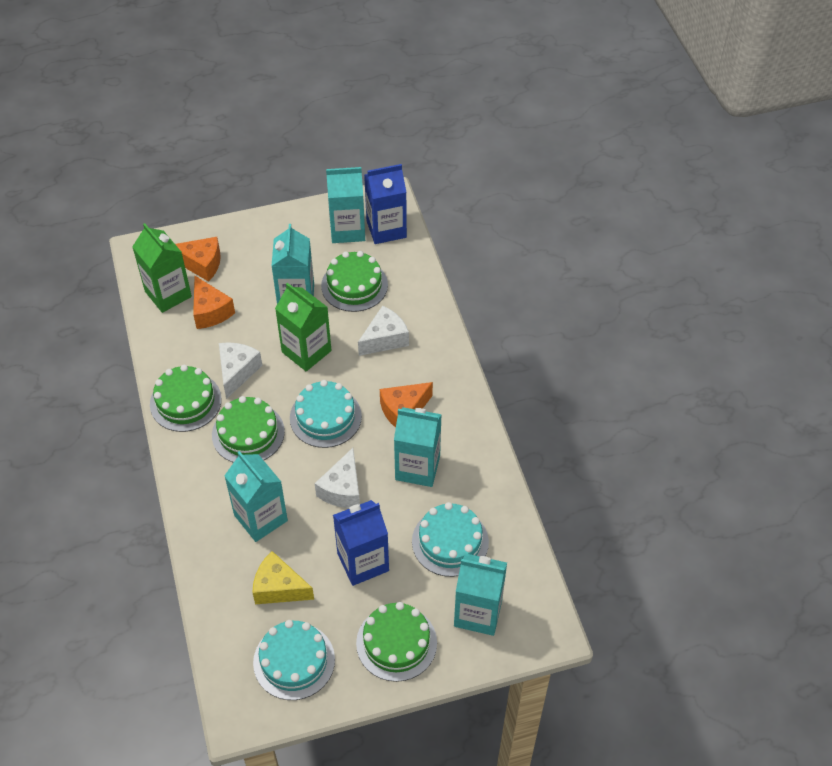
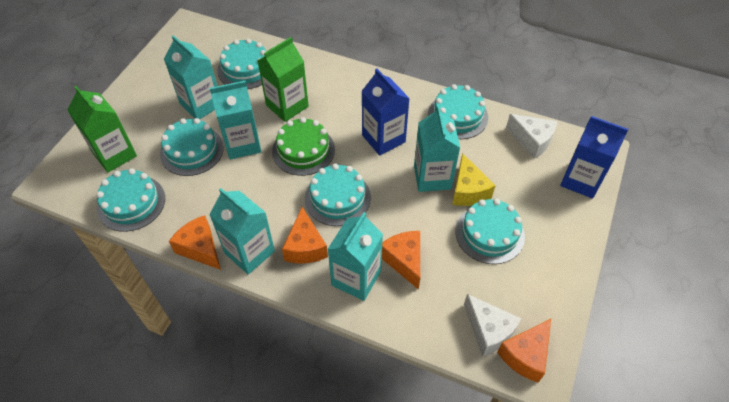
green cake: [150,365,222,432] [212,396,285,463] [321,251,388,312] [356,602,437,682] = 4 -> [272,117,335,176] = 1
orange cheese: [175,237,221,282] [193,276,235,329] [380,382,433,428] = 3 -> [169,215,221,270] [282,207,328,264] [382,231,420,290] [497,319,551,383] = 4
turquoise cake: [253,620,335,700] [290,380,362,448] [412,502,489,577] = 3 -> [96,168,165,232] [160,118,224,176] [217,38,266,89] [305,163,371,226] [428,84,488,139] [455,199,525,264] = 6
white cheese: [219,342,262,399] [315,448,360,508] [358,306,409,356] = 3 -> [464,294,521,357] [506,114,557,159] = 2

